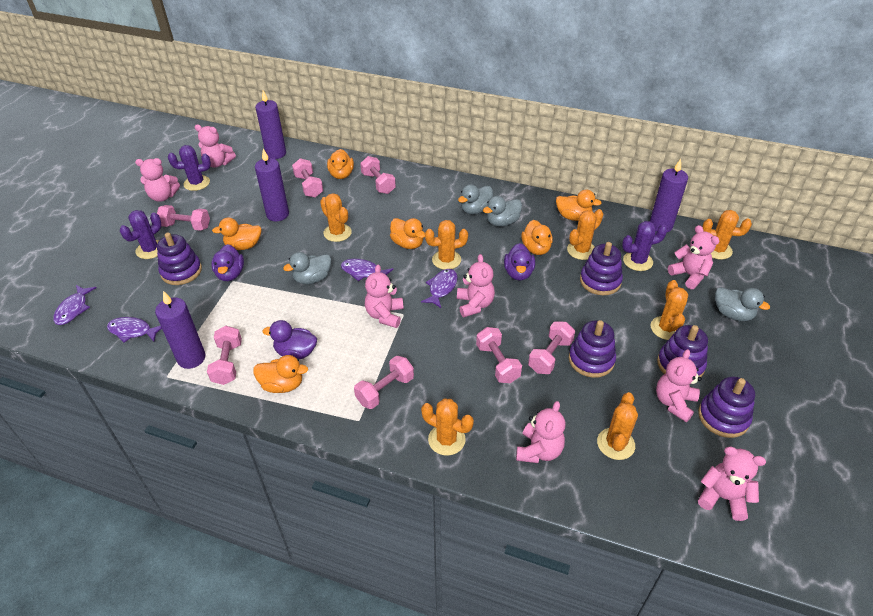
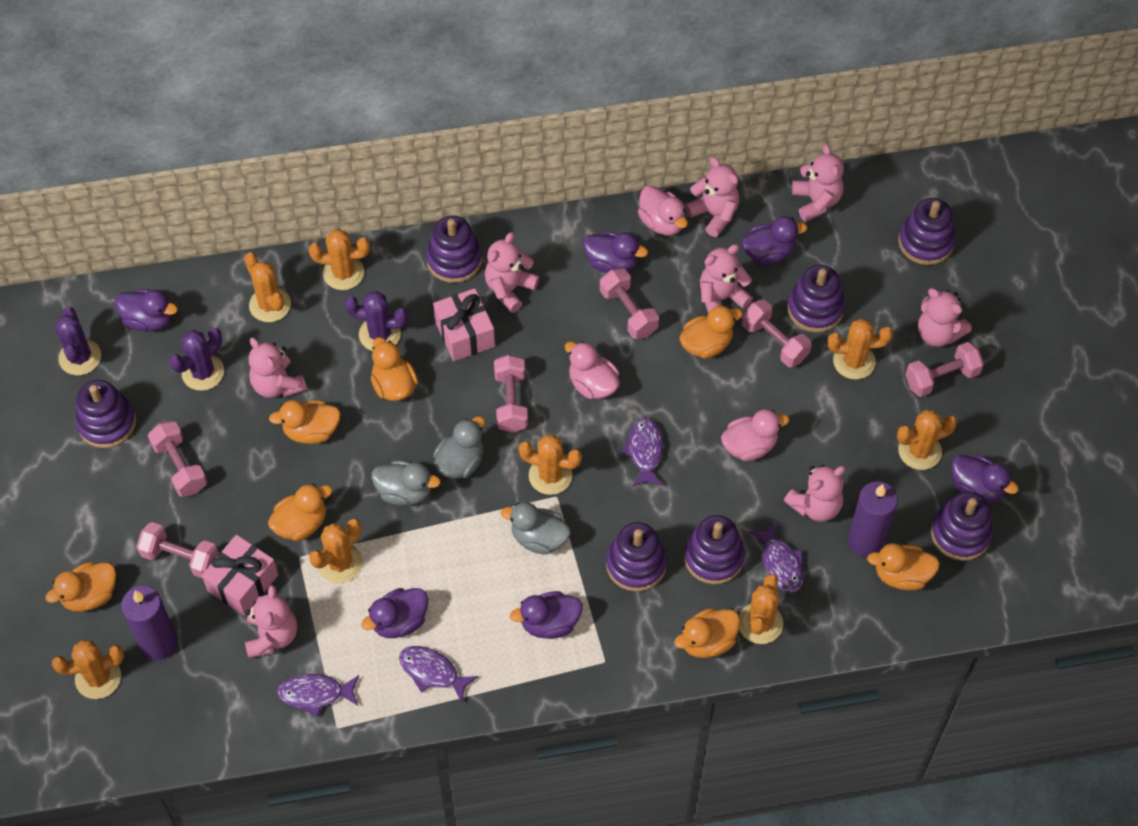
grey duck: [283,252,331,284] [458,184,493,214] [483,196,522,227] [715,287,770,321] = 4 -> [371,461,441,506] [433,416,485,479] [501,502,571,555] = 3
orange cactus: [320,193,352,242] [421,398,474,456] [425,220,468,270] [567,209,603,260] [597,392,638,460] [650,280,688,340] [702,210,752,260] = 7 -> [52,640,124,699] [244,252,291,322] [309,229,370,290] [309,519,363,583] [519,435,582,495] [739,574,783,644] [828,319,893,379] [897,410,957,470] = 8
orange duck: [212,218,262,250] [253,355,308,393] [327,149,354,179] [390,218,425,249] [521,220,553,255] [556,190,602,221] = 6 -> [45,562,116,612] [268,484,332,541] [269,400,341,444] [371,337,418,401] [674,608,740,658] [679,305,743,359] [867,543,940,590] = 7
pink duck: none = 0 -> [565,341,620,399] [638,185,688,235] [721,409,789,461] = 3
pink dumbbell: [157,205,210,231] [207,326,242,385] [292,158,323,198] [354,356,414,409] [360,156,396,194] [476,327,522,383] [528,322,575,374] = 7 -> [136,522,219,578] [148,421,207,497] [494,355,528,432] [600,268,659,339] [742,299,812,367] [905,342,984,397] = 6
pink gift: none = 0 -> [202,535,278,616] [433,288,495,362] = 2
purple candle: [155,291,205,369] [255,91,286,159] [255,149,289,221] [650,159,688,232] = 4 -> [121,586,177,660] [848,481,898,557] = 2
purple duck: [212,244,244,281] [263,320,317,359] [504,243,535,281] = 3 -> [115,289,178,332] [361,588,428,638] [510,591,582,639] [583,232,648,273] [741,216,807,265] [951,455,1019,503] = 6
purple stacking toy: [157,233,202,285] [569,320,616,378] [580,242,623,295] [657,325,708,377] [698,377,755,438] = 5 -> [76,380,136,448] [426,216,482,283] [606,522,667,592] [684,515,745,584] [787,265,845,332] [898,198,956,265] [931,492,993,561] = 7

